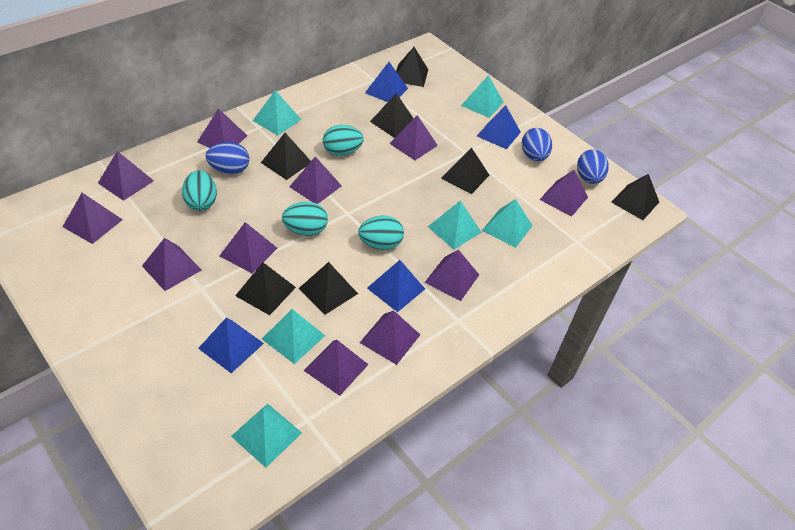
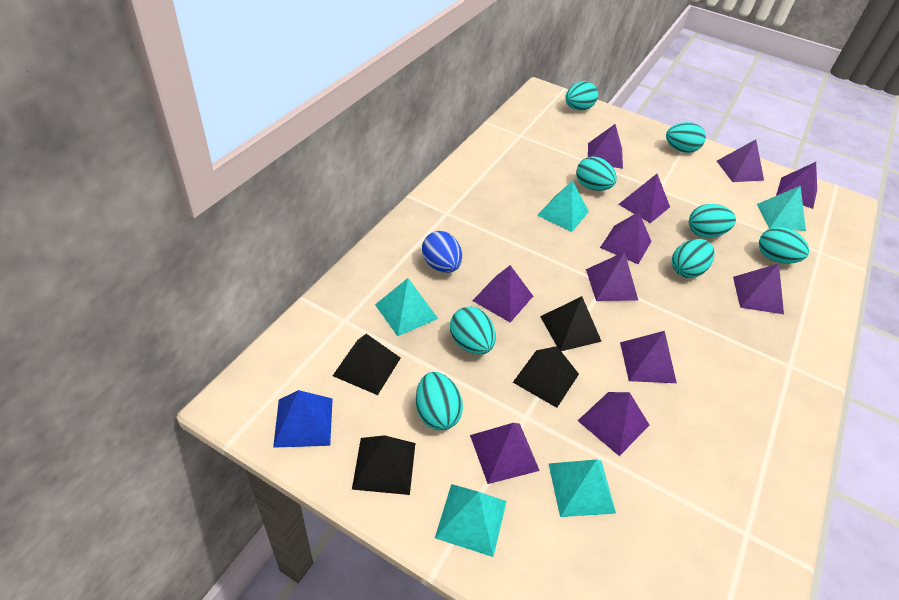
black pyramid: [235,262,296,315] [261,133,311,180] [299,262,358,315] [370,93,414,138] [396,47,429,87] [441,147,489,194] [611,174,659,220] = 7 -> [333,334,401,395] [352,435,415,495] [513,346,579,408] [540,296,602,351] = 4
blue egg: [206,142,249,174] [522,128,552,161] [577,149,609,184] = 3 -> [422,231,462,273] = 1
blue pyramid: [198,317,264,373] [365,62,408,102] [367,260,425,312] [477,105,521,149] = 4 -> [273,390,333,448] = 1
turquoise egg: [182,170,217,211] [282,202,328,236] [323,125,364,156] [358,216,404,250] = 4 -> [416,372,463,430] [450,307,496,354] [565,81,598,110] [576,156,617,191] [666,122,706,153] [672,239,715,278] [689,204,736,238] [759,227,809,264] = 8
turquoise pyramid: [231,404,302,468] [253,90,301,135] [262,309,325,364] [428,200,481,249] [461,75,504,118] [482,199,533,248] = 6 -> [375,278,438,336] [435,484,507,557] [537,181,589,232] [549,459,616,517] [757,186,806,231] = 5

